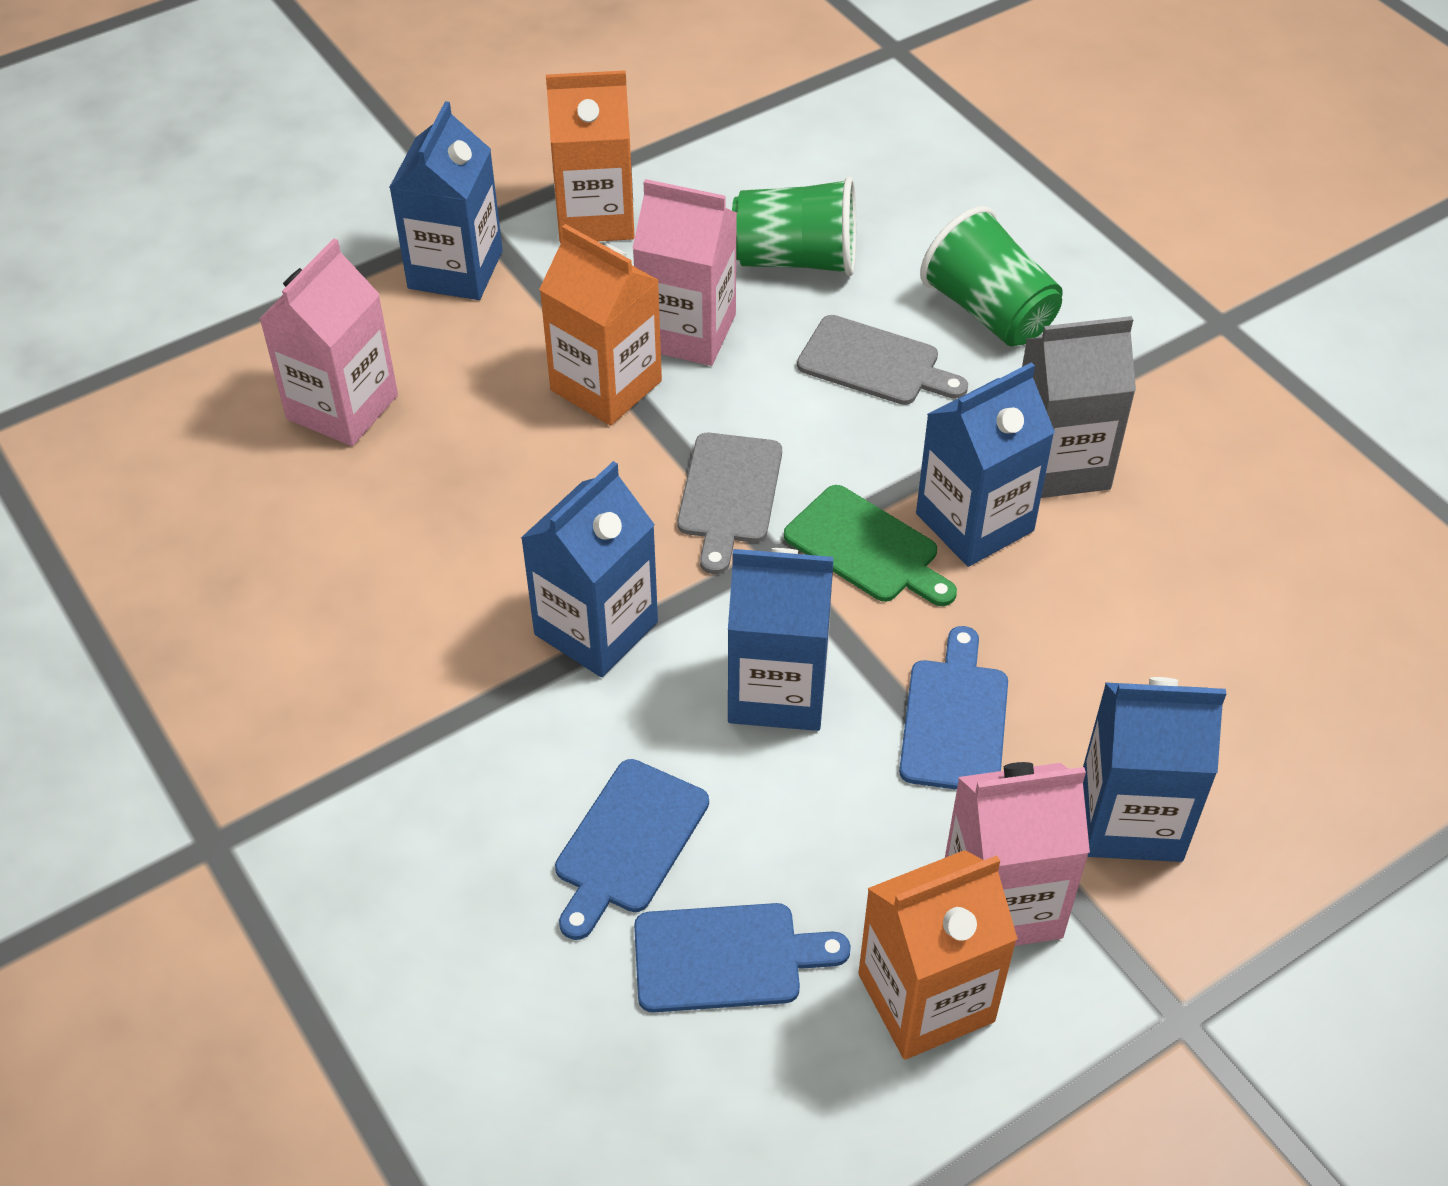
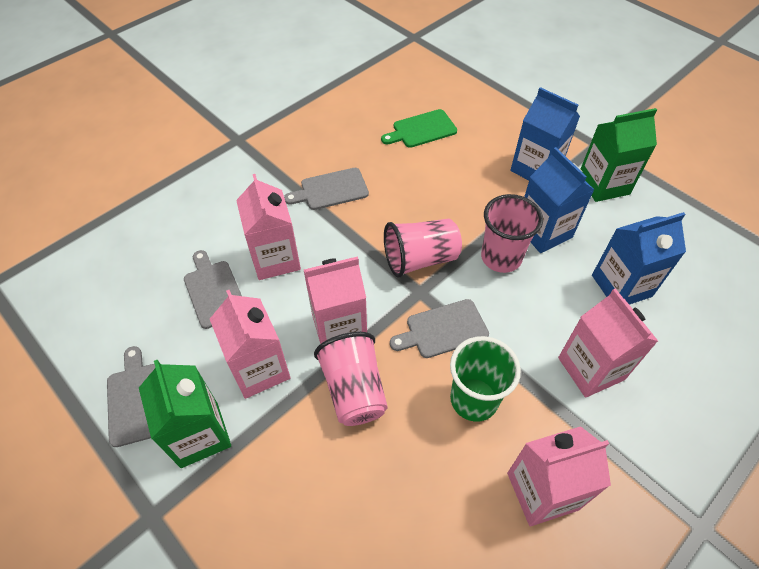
blue carton: [389,101,503,300] [521,461,658,677] [728,548,834,731] [916,362,1055,567] [1083,677,1226,862] = 5 -> [510,87,580,180] [524,147,594,253] [592,212,686,305] = 3
blue cutting board: [555,759,709,940] [634,903,851,1012] [899,626,1008,790] = 3 -> none = 0
green carton: none = 0 -> [139,360,231,468] [581,108,657,202] = 2
green cup: [732,176,856,276] [920,206,1063,346] = 2 -> [450,336,521,422] = 1
grey carton: [1022,316,1136,498] = 1 -> none = 0
grey cutting board: [677,433,782,574] [797,315,968,405] = 2 -> [107,346,155,447] [184,250,242,329] [284,168,369,210] [390,299,489,358] = 4
orange carton: [539,224,662,425] [546,70,635,243] [858,850,1017,1060] = 3 -> none = 0
pink carton: [259,239,398,446] [632,179,737,366] [945,762,1090,946] = 3 -> [210,290,290,399] [236,174,301,280] [304,256,367,344] [507,426,611,526] [558,288,658,398] = 5
pink cup: none = 0 -> [314,332,388,426] [384,219,462,278] [481,194,543,273] = 3

